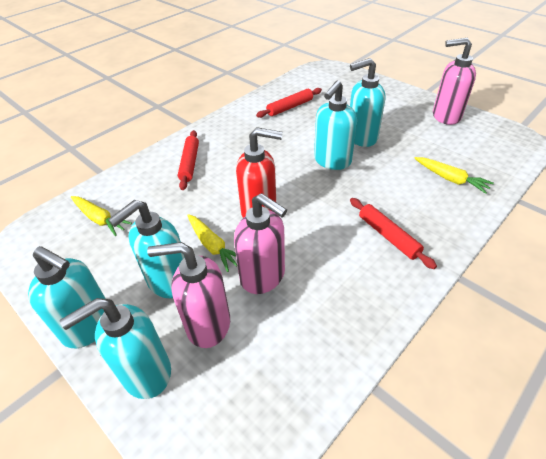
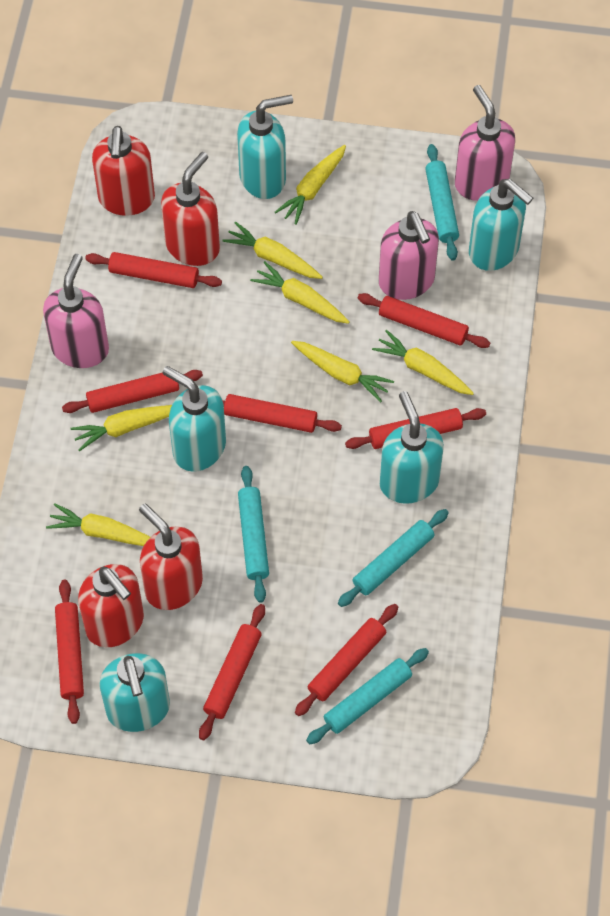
red rolling pin: [178,130,199,190] [256,88,322,118] [350,198,437,269] = 3 -> [55,580,84,724] [62,370,203,413] [85,252,222,288] [199,604,265,740] [222,394,342,433] [295,604,398,716] [345,408,486,449] [357,293,490,348] = 8
red soap dispenser: [236,127,283,218] = 1 -> [78,564,144,647] [92,126,155,216] [139,503,203,610] [161,152,220,266] = 4
turquoise rolling pin: none = 0 -> [238,466,269,603] [306,648,429,744] [338,509,449,607] [425,144,459,261] = 4
yellow carrot: [71,196,132,236] [187,214,238,272] [414,157,494,194] = 3 -> [46,503,150,546] [71,405,172,451] [222,222,323,279] [250,261,350,324] [275,145,346,225] [291,341,394,402] [372,330,474,395] = 7

